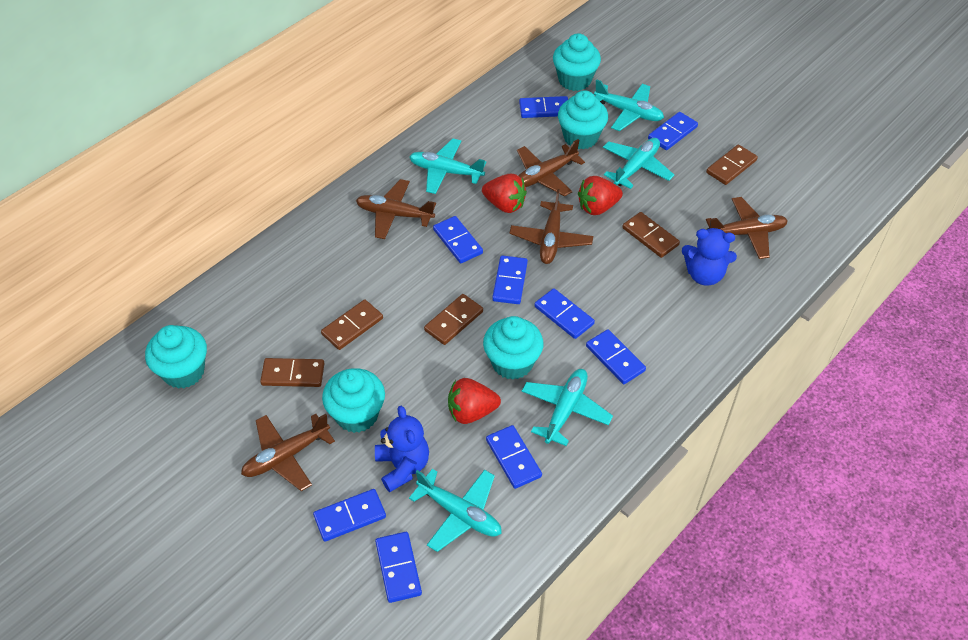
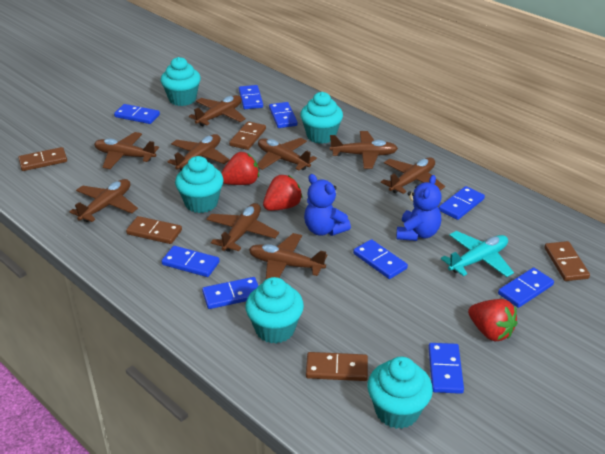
brown plane: [241,414,335,491] [356,179,436,239] [510,189,593,264] [517,139,585,196] [706,197,788,259] = 5 -> [69,179,138,222] [94,132,159,169] [168,134,230,171] [189,95,246,126] [206,203,279,252] [249,233,327,279] [257,138,317,171] [330,131,398,169] [381,157,445,194] = 9
turquoise plane: [409,138,486,194] [409,469,502,552] [522,369,613,446] [594,79,664,131] [603,138,674,189] = 5 -> [441,231,514,277] = 1

